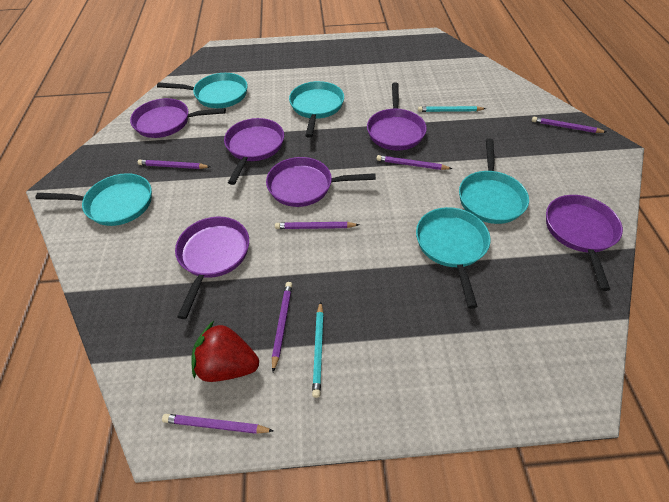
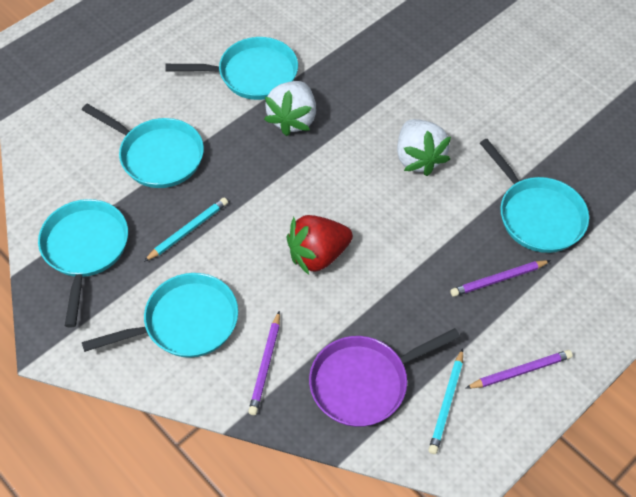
purple pan: [130,98,226,138] [175,217,249,319] [224,118,284,185] [266,157,376,207] [367,83,427,151] [546,195,623,291] = 6 -> [309,328,460,427] = 1
purple pencil: [138,160,210,169] [162,414,273,434] [272,282,292,372] [275,222,359,229] [377,155,453,170] [532,117,606,133] = 6 -> [248,311,280,415] [450,260,551,297] [465,350,573,389] = 3
white strawberry: none = 0 -> [264,81,316,136] [397,119,451,176] = 2

